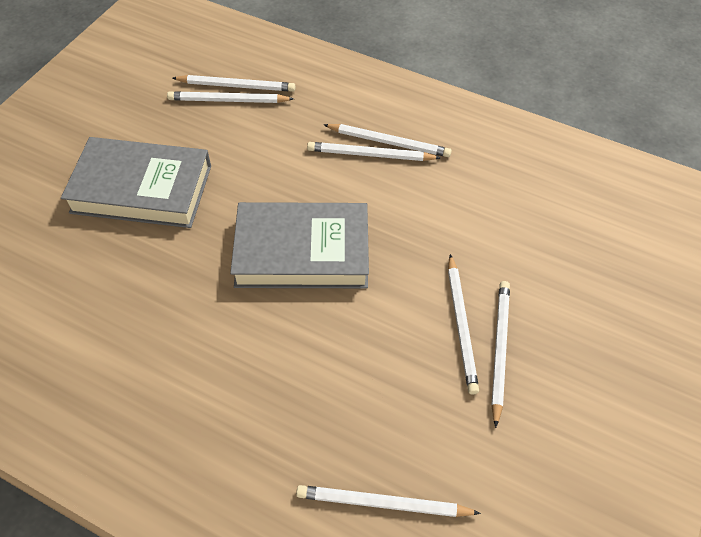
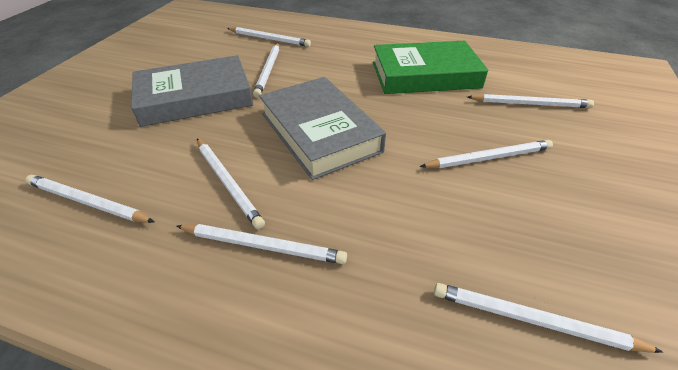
green book: none = 0 -> [373,41,488,94] = 1
white pencil: [167,91,294,103] [172,75,295,92] [296,485,481,517] [307,142,441,161] [323,124,452,157] [448,254,479,394] [491,281,510,428] = 7 -> [25,175,154,223] [176,224,347,264] [197,139,265,229] [227,27,311,47] [253,43,279,97] [419,140,553,168] [434,283,663,353] [467,94,594,108] = 8

